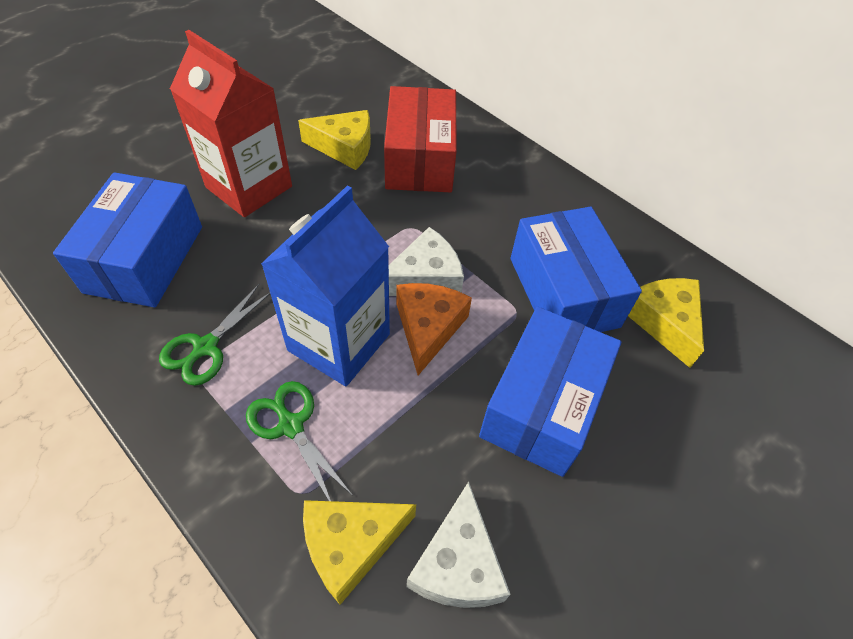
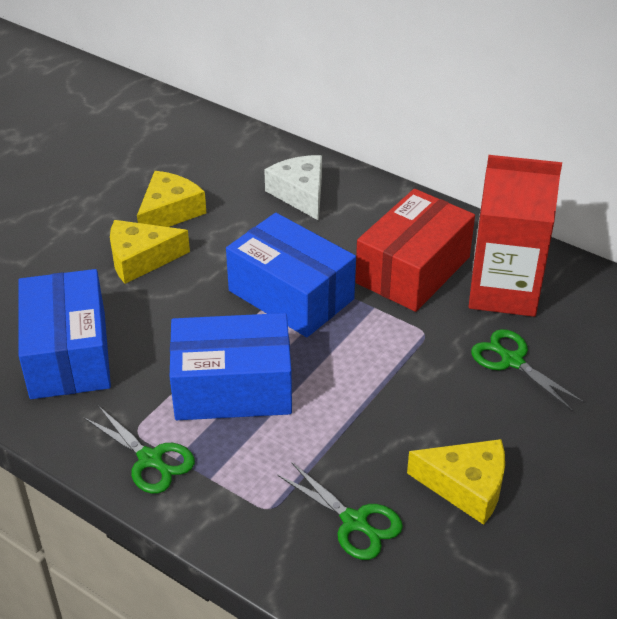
blue carton: [261,185,390,386] = 1 -> none = 0
green scissors: [159,284,270,386] [246,381,353,501] = 2 -> [83,406,195,494] [278,462,403,560] [471,329,585,411] = 3
orange cheese: [396,283,472,375] = 1 -> none = 0
white cheese: [389,227,464,296] [407,481,511,608] = 2 -> [264,155,322,221] = 1

